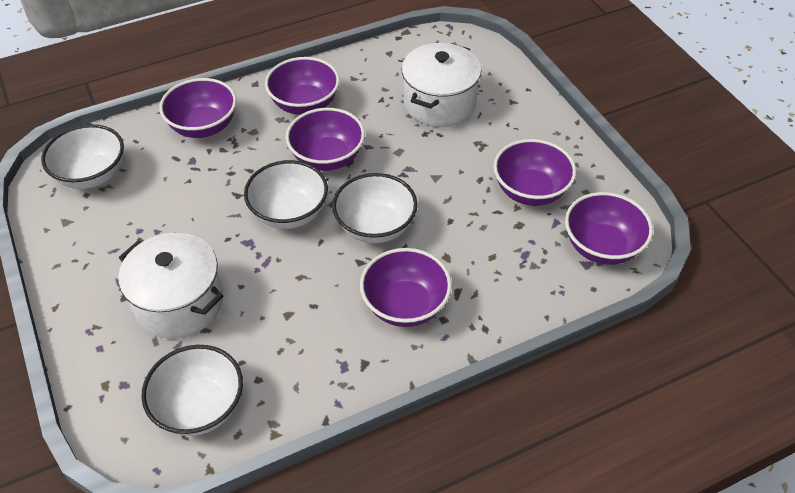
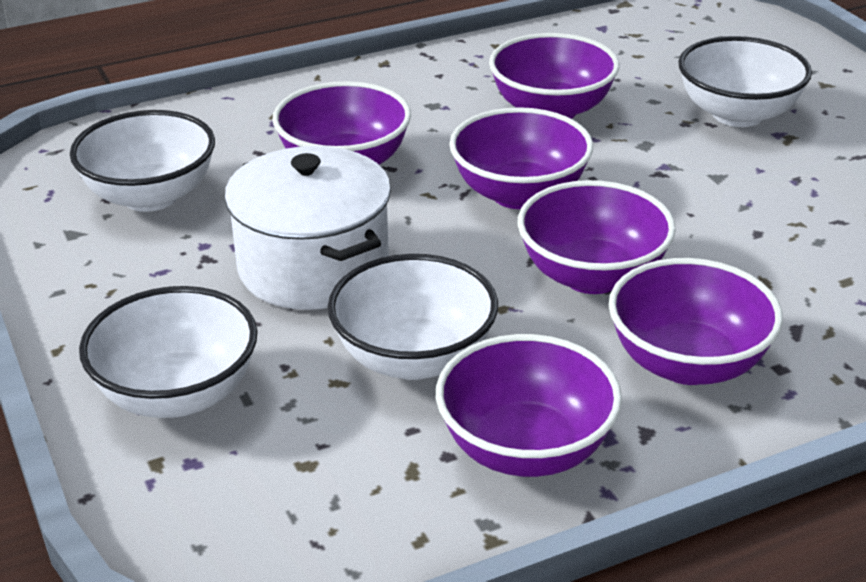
white pot: [118,233,223,339] [402,43,482,127] = 2 -> [224,146,391,310] = 1

